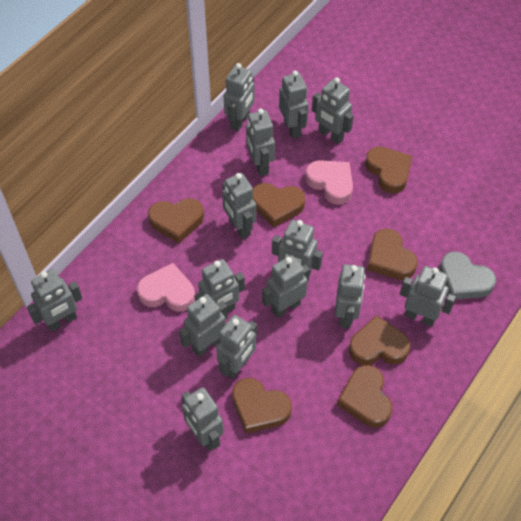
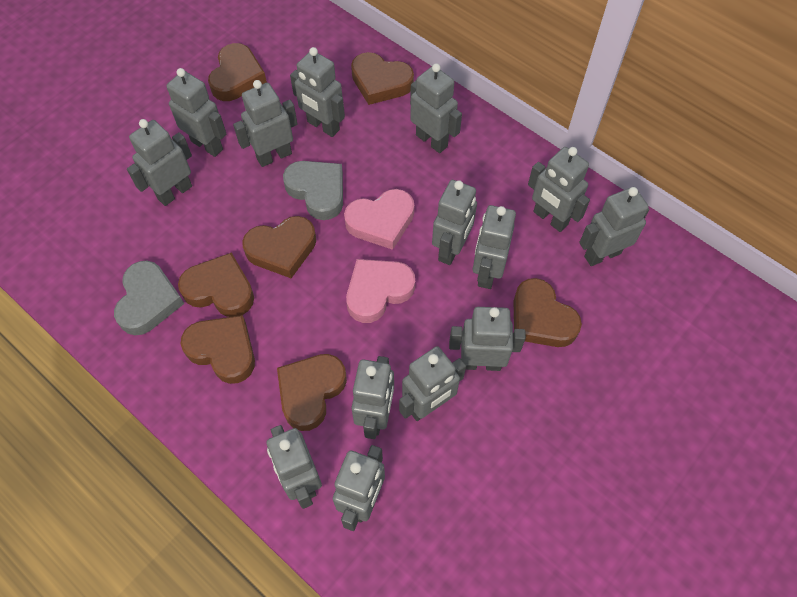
grey heart: [439,252,496,299] = 1 -> [114,261,184,335] [283,161,343,220] = 2

